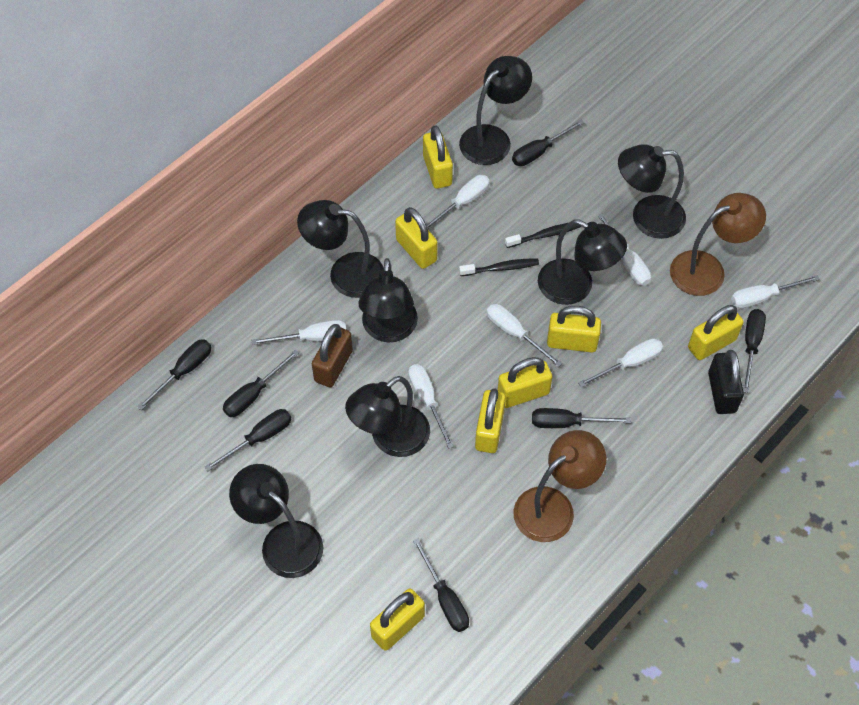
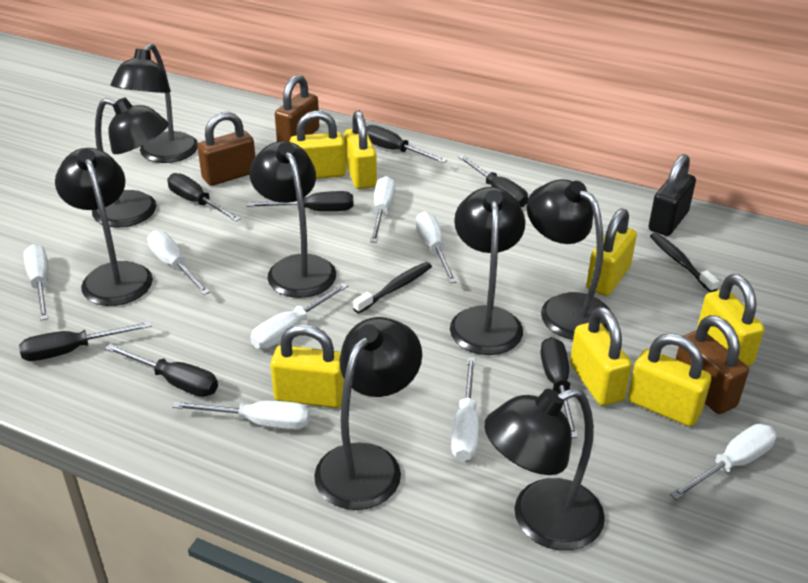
black lamp: [229,464,323,578] [297,200,384,298] [345,376,430,457] [359,258,418,343] [459,56,532,165] [538,219,627,305] [618,144,686,239] = 7 -> [55,148,153,306] [92,97,169,227] [111,43,198,163] [249,141,336,298] [314,317,422,510] [450,187,525,355] [484,388,605,550] [527,179,611,340] = 8
brown lamp: [513,430,606,542] [670,193,766,296] = 2 -> none = 0
brown padlock: [312,324,353,387] = 1 -> [197,112,255,186] [275,75,319,142] [676,315,749,414] = 3
white screwdriver: [252,320,346,345] [408,364,454,449] [426,175,490,229] [487,304,562,367] [578,338,663,387] [598,214,651,286] [731,275,820,308] = 7 -> [23,244,49,320] [147,231,210,295] [172,401,310,430] [250,283,348,349] [370,176,395,243] [416,211,457,283] [451,357,479,461] [670,424,776,500] = 8

